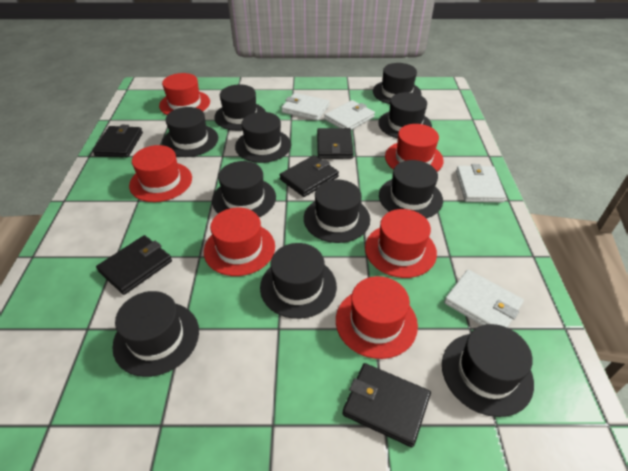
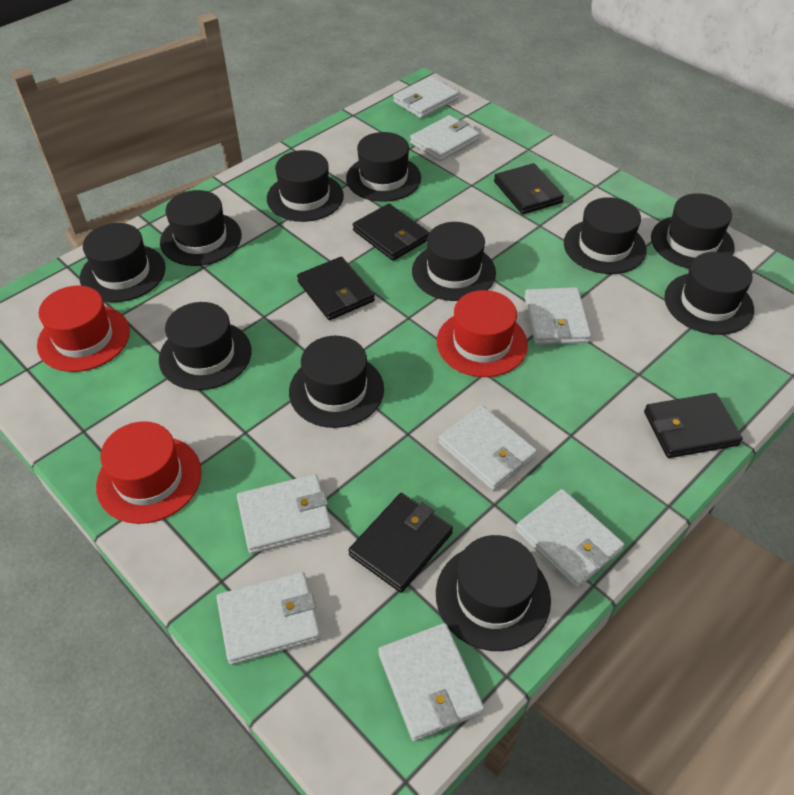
red hat: [129,145,192,202] [159,73,210,115] [204,207,275,276] [336,276,418,359] [365,209,437,278] [385,124,444,172] = 6 -> [37,286,130,372] [96,421,202,524] [437,290,528,377] = 3
white wallet: [281,93,330,121] [324,100,375,130] [444,270,524,328] [456,164,506,202] = 4 -> [216,572,321,665] [237,474,332,554] [378,623,484,741] [393,76,459,118] [410,115,480,161] [438,405,537,491] [516,489,624,588] [524,287,591,345] = 8

